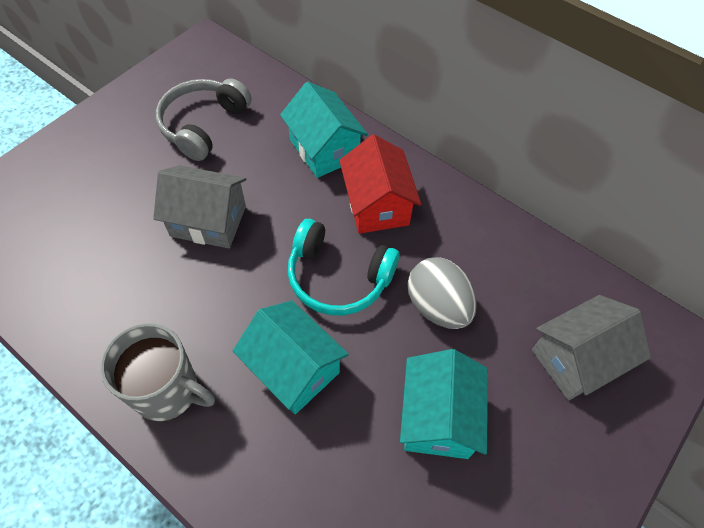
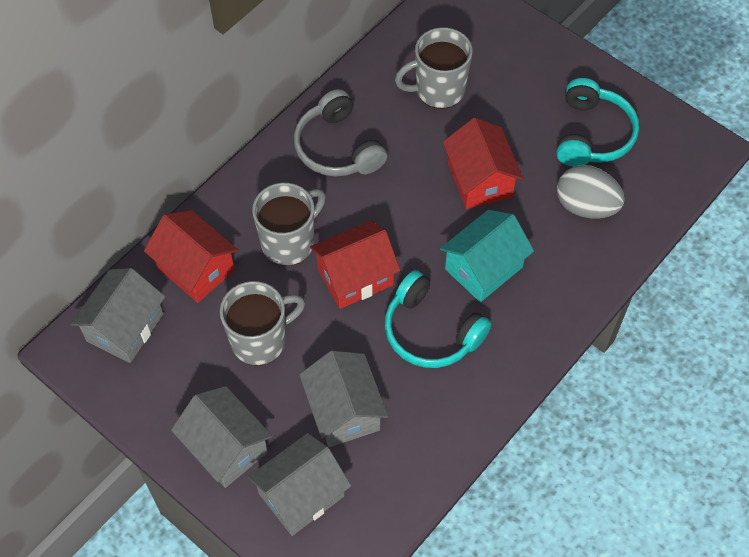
grey house: [153,165,246,248] [532,295,651,400] = 2 -> [70,268,165,363] [171,386,273,488] [248,433,351,536] [299,351,388,447] = 4
grey mug: [100,323,215,421] = 1 -> [220,281,305,366] [252,183,326,266] [395,27,473,109] = 3
red house: [339,135,421,234] = 1 -> [144,210,238,303] [310,221,400,309] [443,118,523,209] = 3
turquoise headphones: [288,219,399,315] = 1 -> [385,270,491,368] [556,78,639,167] = 2
turquoise house: [233,301,349,414] [280,82,368,178] [400,349,488,459] = 3 -> [440,210,534,302] = 1

